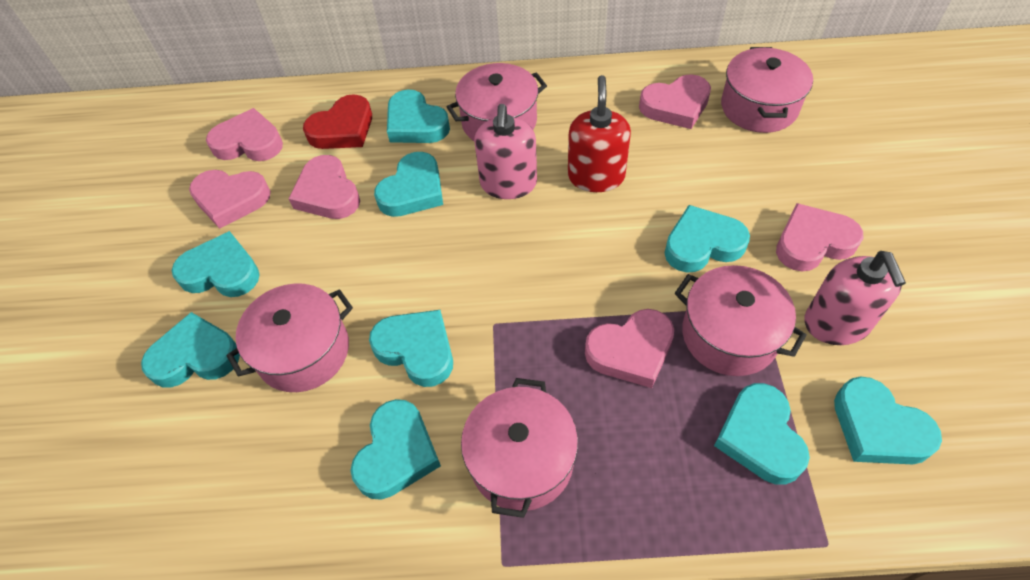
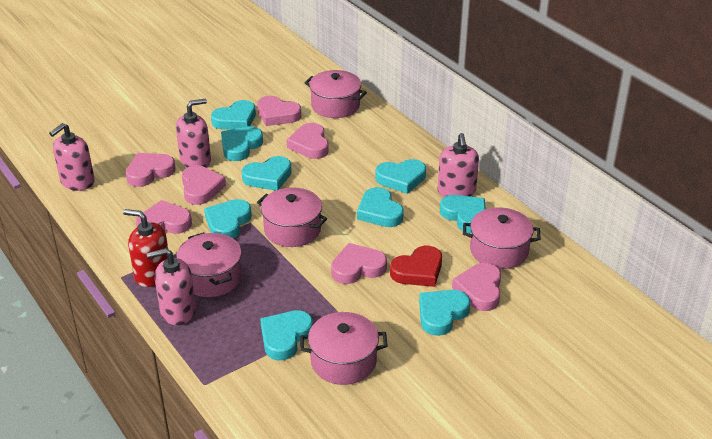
pink heart: [189,170,271,229] [206,108,283,161] [289,155,360,219] [585,309,674,388] [639,74,711,129] [776,203,863,271] = 6 -> [126,153,176,187] [136,200,192,234] [182,165,226,205] [257,96,301,126] [287,123,329,159] [331,243,387,284] [452,263,501,311] = 7
pink soap dispenser: [474,104,537,199] [804,251,906,345] = 2 -> [49,123,95,191] [147,248,196,325] [176,99,211,168] [438,133,479,197] = 4

